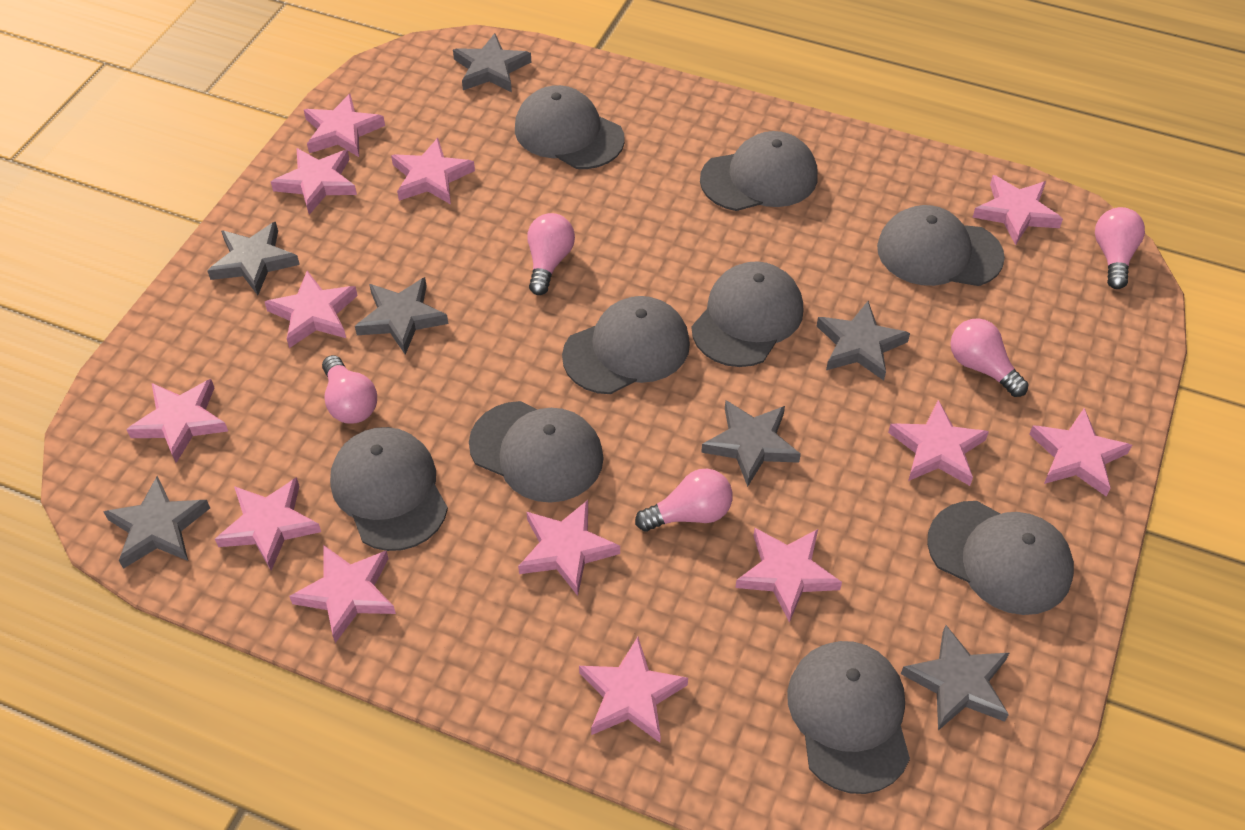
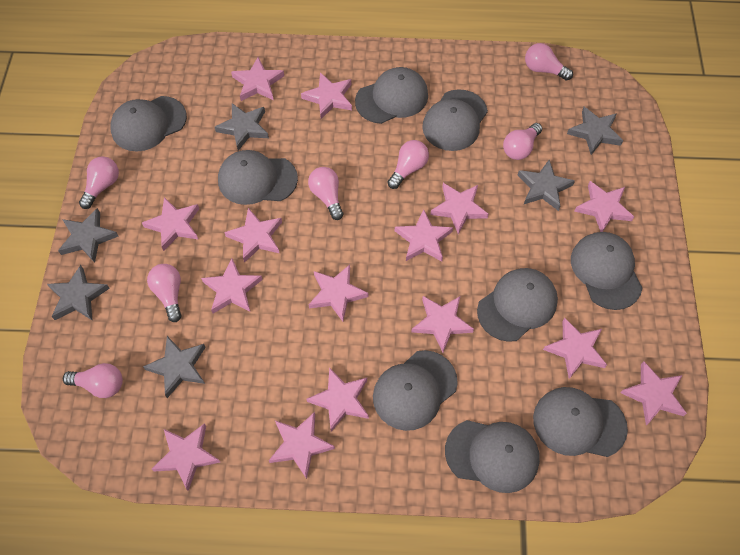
grey star: [103,476,210,569] [207,222,300,295] [355,277,448,355] [453,33,531,92] [701,400,801,487] [817,301,910,381] [901,625,1009,730] = 7 -> [47,265,110,321] [58,208,118,263] [143,336,206,398] [215,103,269,151] [518,160,575,211] [567,107,623,155] = 6
pink light bulb: [322,355,377,424] [527,213,575,295] [635,469,733,531] [950,318,1029,397] [1095,207,1145,289] = 5 -> [63,363,123,398] [79,157,119,209] [147,264,182,322] [308,167,343,220] [388,140,429,189] [503,123,542,160] [525,43,573,81] = 7
pink star: [126,379,228,463] [215,477,321,571] [265,271,358,348] [271,148,357,215] [289,545,396,643] [304,94,385,157] [391,138,475,204] [518,500,620,596] [579,637,688,743] [735,528,842,623] [888,400,989,486] [972,175,1063,245] [1029,408,1132,496] = 13 -> [142,197,199,251] [152,423,220,491] [201,259,263,313] [224,208,282,263] [231,57,284,101] [269,412,335,479] [301,72,352,119] [307,367,369,432] [308,265,368,322] [395,209,453,262] [411,296,474,353] [430,183,489,235] [543,318,607,379] [575,181,634,232] [620,361,687,425] = 15

